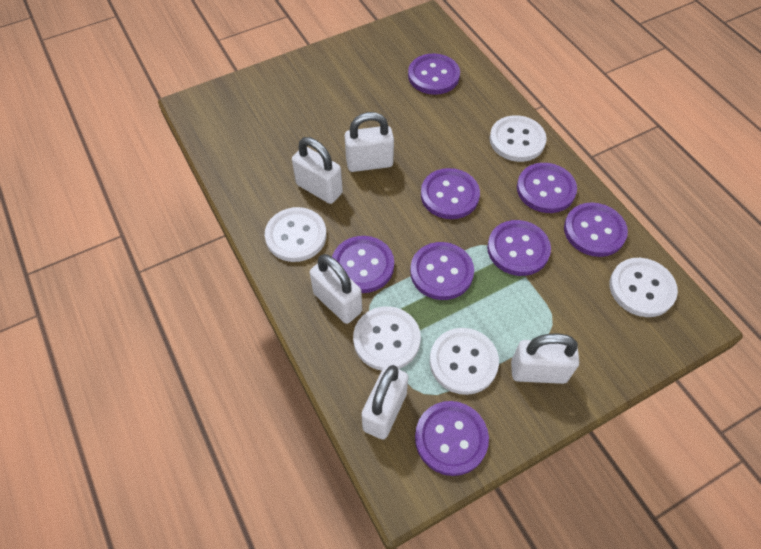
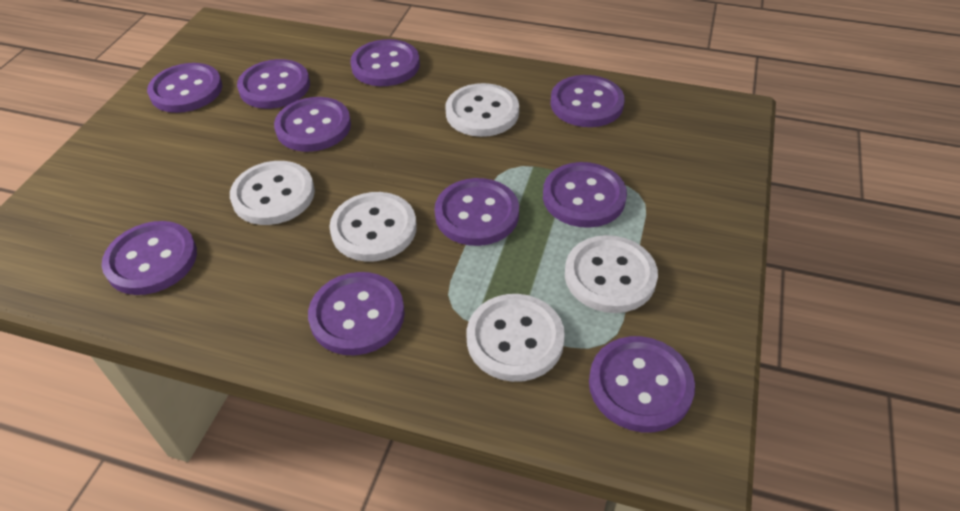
purple button: [332,236,394,293] [408,54,460,95] [410,242,474,300] [415,401,489,476] [421,168,480,219] [487,220,551,276] [517,163,577,213] [564,202,628,257] = 8 -> [102,221,197,295] [147,63,222,113] [237,59,310,109] [274,97,351,152] [308,272,405,355] [350,39,420,86] [434,178,519,246] [543,162,627,228] [550,75,625,127] [589,336,695,432] = 10
white padlock: [292,137,343,204] [310,254,362,324] [345,112,394,172] [361,365,409,439] [511,333,579,384] = 5 -> none = 0

